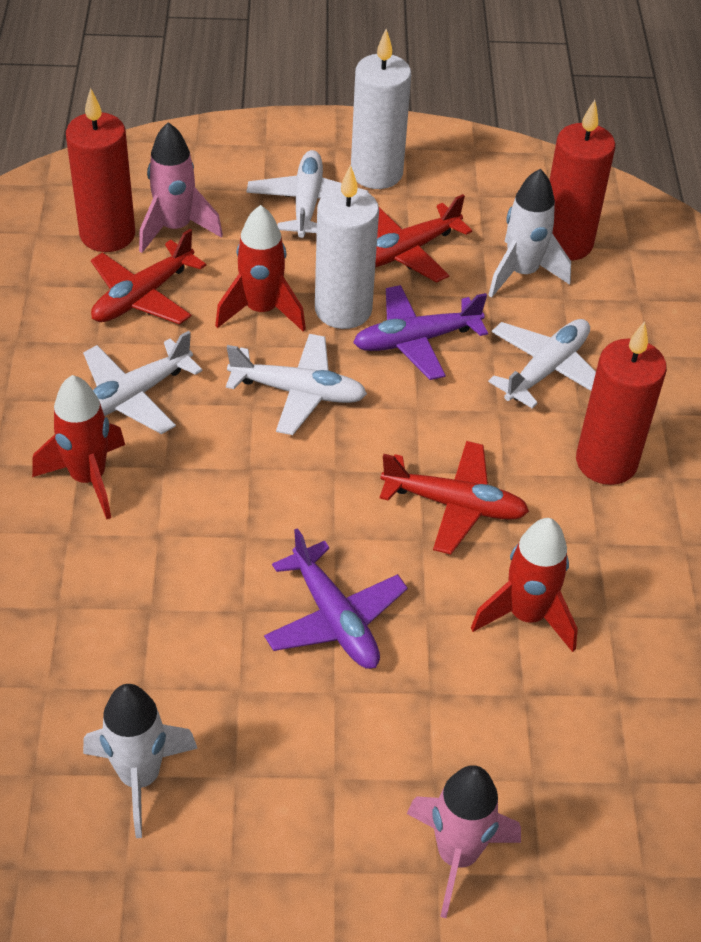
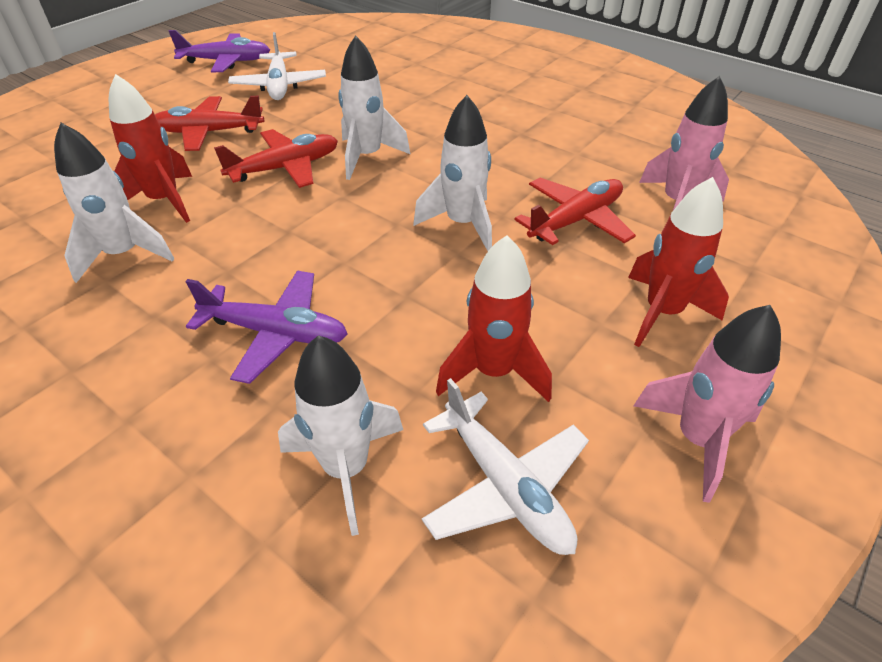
red candle: [66,88,135,252] [550,100,615,261] [576,321,667,485] = 3 -> none = 0
white candle: [315,165,379,329] [351,29,411,189] = 2 -> none = 0
white plane: [83,331,203,434] [226,334,367,435] [247,150,368,238] [488,319,596,409] = 4 -> [228,32,326,100] [422,378,589,555] = 2
white rocket: [83,684,198,838] [488,169,571,298] = 2 -> [54,123,175,283] [278,335,403,536] [338,35,410,180] [413,95,492,251] = 4

